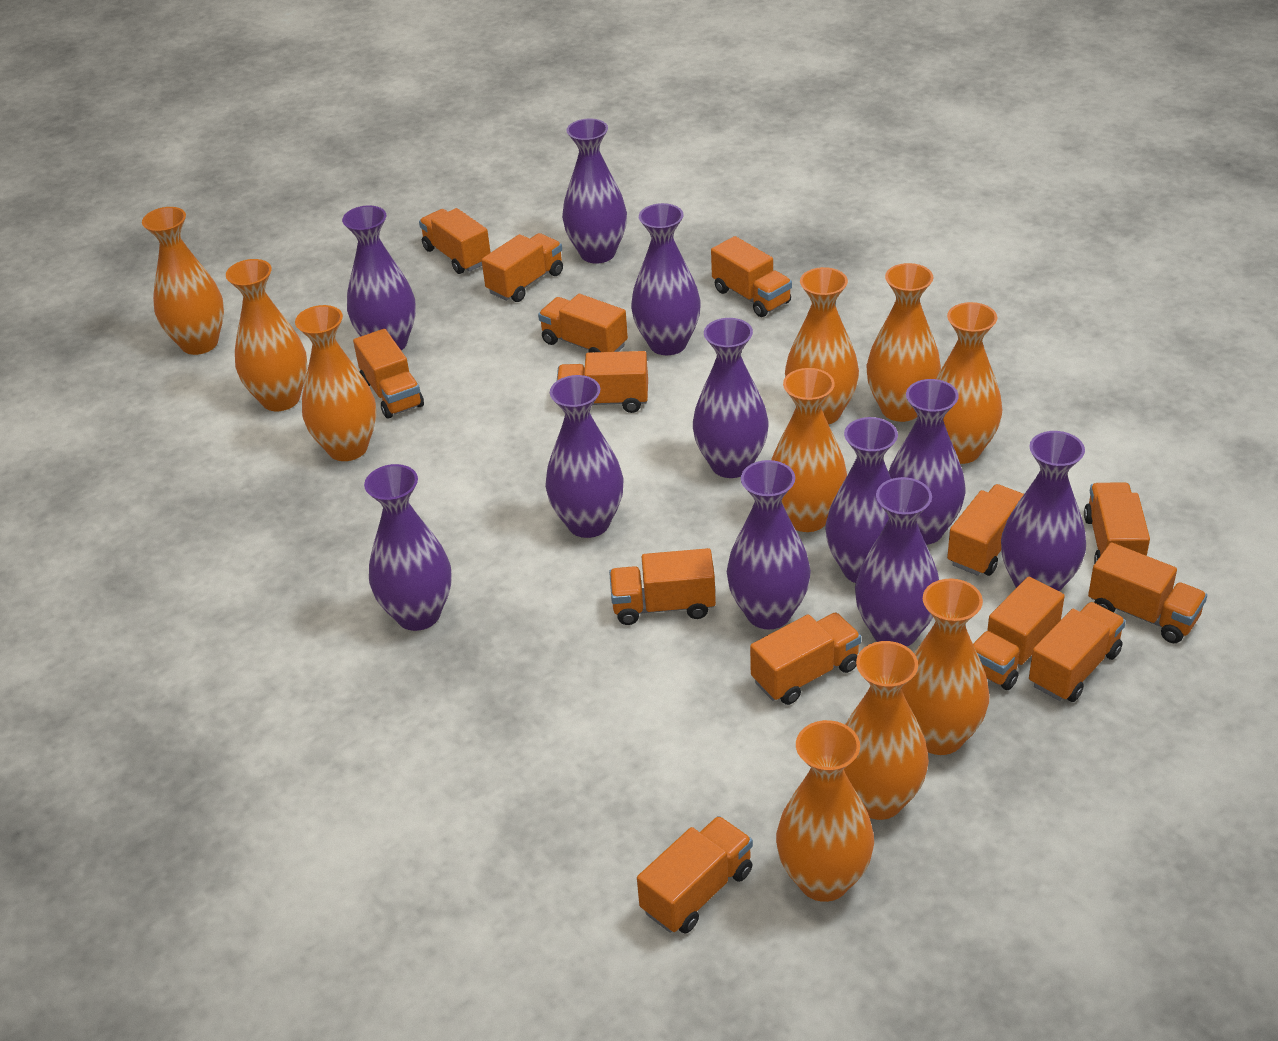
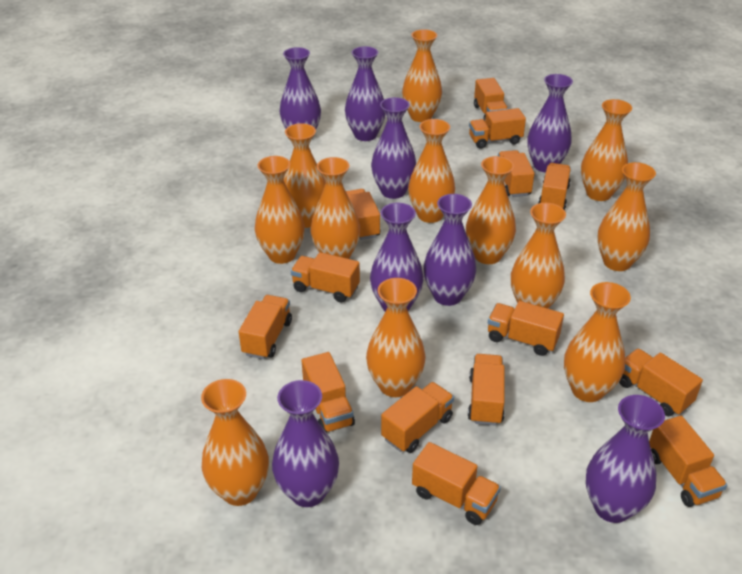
orange vase: [142,207,224,355] [226,259,307,411] [295,305,377,461] [771,368,847,532] [776,720,874,902] [785,267,859,424] [844,641,929,820] [866,263,941,422] [901,579,989,755] [936,302,1002,464] = 10 -> [201,379,269,506] [255,156,305,264] [283,123,326,228] [310,157,360,259] [366,278,425,397] [402,29,442,122] [408,119,455,223] [466,156,516,264] [511,203,566,309] [564,282,631,402] [581,99,632,201] [597,162,656,271] = 12
purple vase: [342,206,416,351] [364,464,452,631] [545,375,624,538] [562,118,627,263] [631,203,701,355] [693,318,769,478] [727,460,811,629] [826,417,898,583] [855,477,939,647] [889,379,966,545] [1001,431,1086,592] = 11 -> [272,380,339,507] [280,47,321,129] [345,46,386,141] [370,203,424,311] [371,97,416,199] [423,194,476,306] [527,74,573,172] [585,395,665,523] = 8

